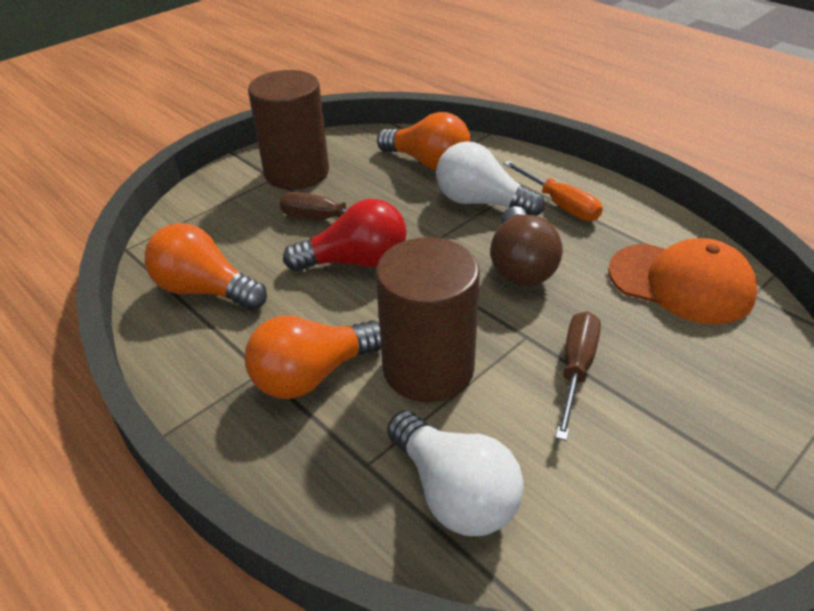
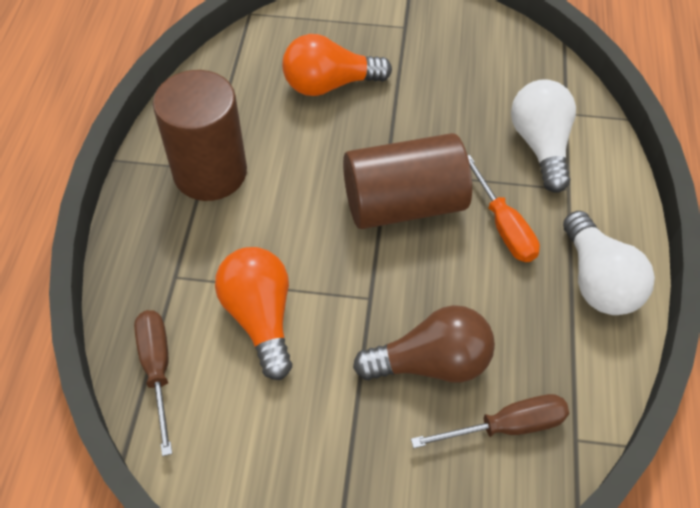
orange cap: [608,238,757,324] = 1 -> none = 0
orange light bulb: [145,223,267,310] [245,315,381,399] [377,112,471,171] = 3 -> [215,247,292,380] [282,34,392,96] = 2
red light bulb: [283,199,407,271] = 1 -> none = 0

